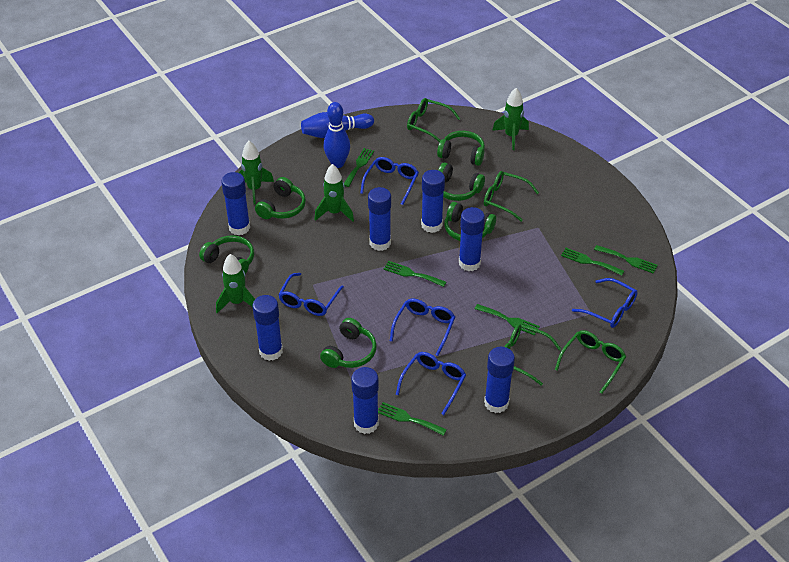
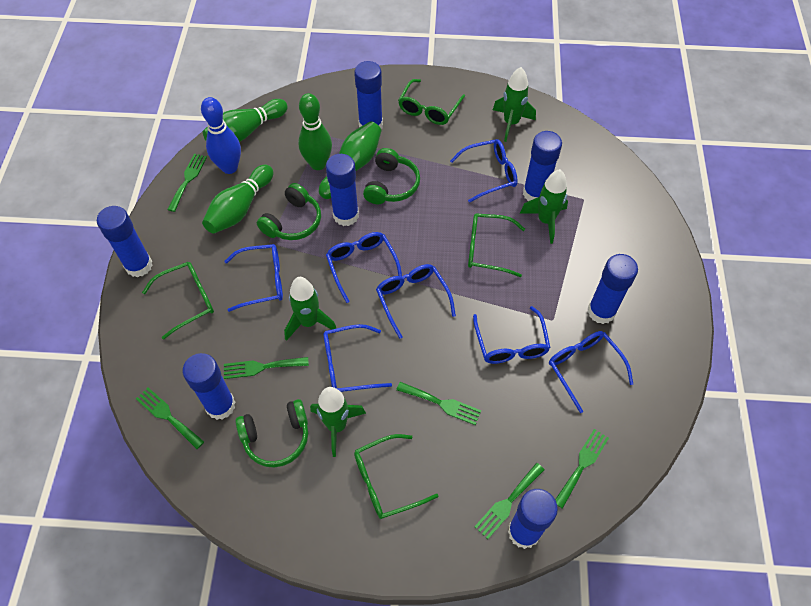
blue bowling pin: [301,112,374,138] [324,102,350,168] = 2 -> [201,97,241,174] = 1
blue glasses: [278,273,344,316] [360,157,419,205] [390,299,455,356] [396,352,466,415] [572,278,638,328] = 5 -> [224,244,283,312] [323,324,392,392] [326,232,402,303] [376,264,456,339] [450,139,518,203] [473,306,551,364] [549,331,633,413] = 7
green bowling pin: none = 0 -> [202,165,274,234] [203,99,288,142] [298,93,332,170] [319,121,381,199] = 4
green headphones: [199,235,254,274] [255,177,306,219] [320,318,377,368] [437,131,485,166] [438,163,485,201] [444,202,496,241] = 6 -> [235,399,308,468] [257,183,321,240] [363,148,420,204] = 3

